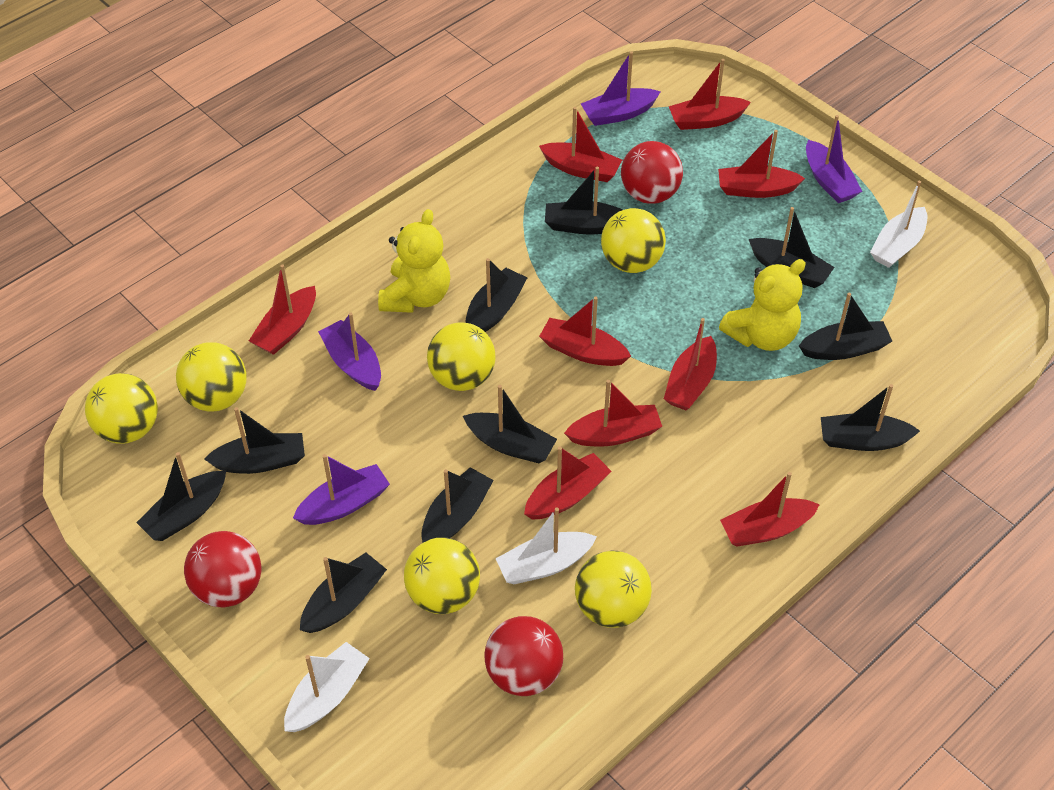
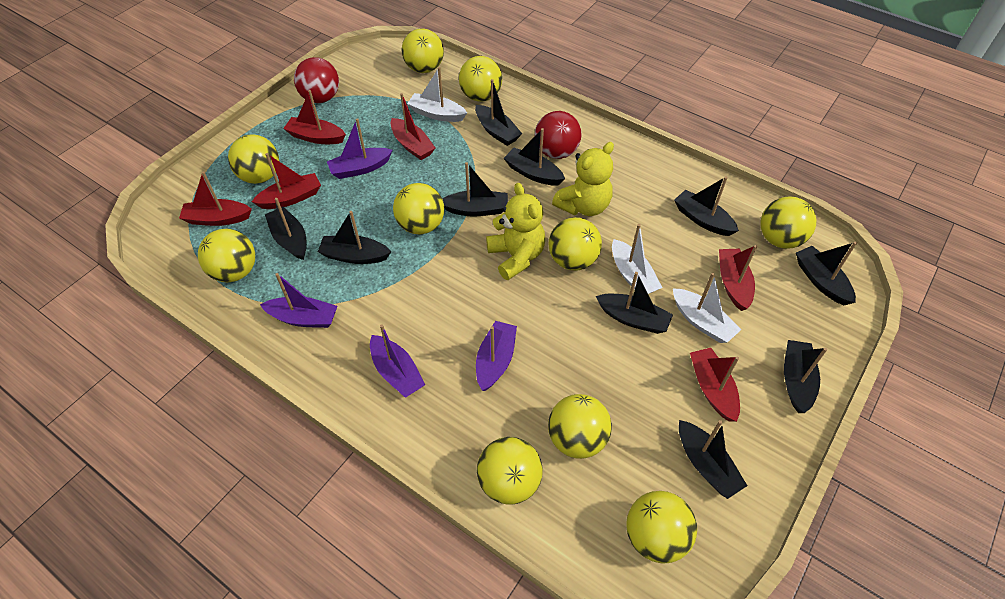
red ball: [184,531,261,608] [484,616,563,696] [621,141,683,204] = 3 -> [294,57,339,103] [535,111,582,159] = 2
red boat: [249,264,316,355] [524,446,611,520] [539,107,622,182] [539,296,631,366] [564,380,662,447] [664,318,717,410] [669,59,751,130] [718,130,805,198] [720,472,820,547] = 9 -> [179,171,252,226] [252,153,321,209] [283,90,346,144] [391,93,435,160] [690,348,740,422] [719,245,757,311] = 6
yellow ball: [85,373,158,444] [176,342,247,412] [404,538,480,614] [427,322,496,391] [575,551,652,628] [601,208,666,273] = 6 -> [198,229,255,282] [228,134,279,184] [393,183,444,234] [401,29,444,73] [459,56,502,102] [477,437,543,505] [548,217,602,270] [548,394,612,459] [626,491,697,563] [761,196,816,249] = 10

